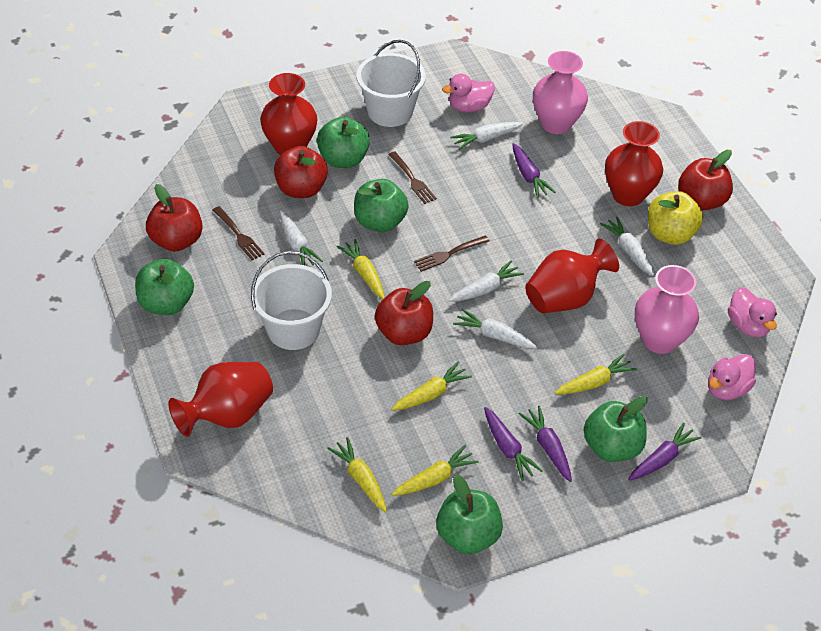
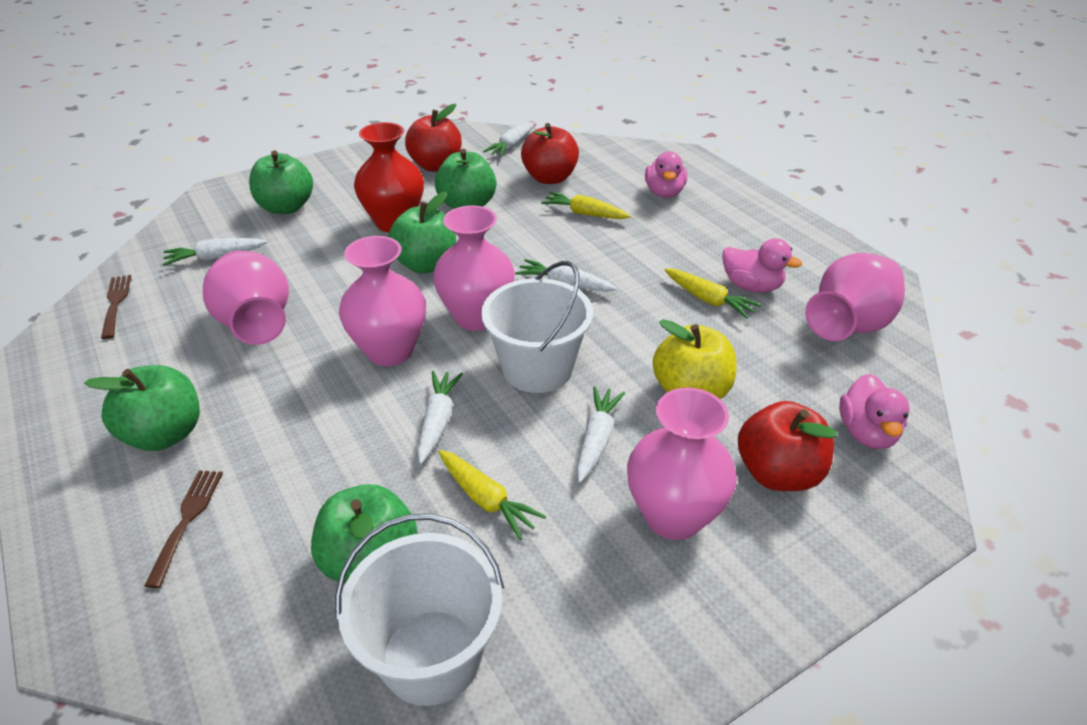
brown fork: [213,206,265,260] [388,151,437,204] [414,235,490,272] = 3 -> [101,275,131,339] [144,470,223,588] = 2
pink vase: [533,51,588,134] [635,265,699,354] = 2 -> [203,251,289,345] [339,236,426,366] [433,206,515,331] [627,387,737,540] [805,253,905,341] = 5
purple carrot: [484,407,543,481] [512,143,555,198] [519,406,572,482] [628,423,702,481] = 4 -> none = 0
red apple: [146,184,203,252] [274,146,328,198] [375,281,433,345] [678,150,733,210] = 4 -> [405,104,462,172] [521,123,579,184] [738,401,837,491] = 3
red vase: [169,362,273,437] [260,73,317,155] [525,239,619,313] [605,121,663,206] = 4 -> [354,122,424,232] = 1
yellow carrot: [327,437,387,512] [337,239,385,299] [391,362,472,411] [392,445,479,496] [555,354,637,394] = 5 -> [438,450,547,540] [541,192,631,219] [665,268,761,319] = 3

